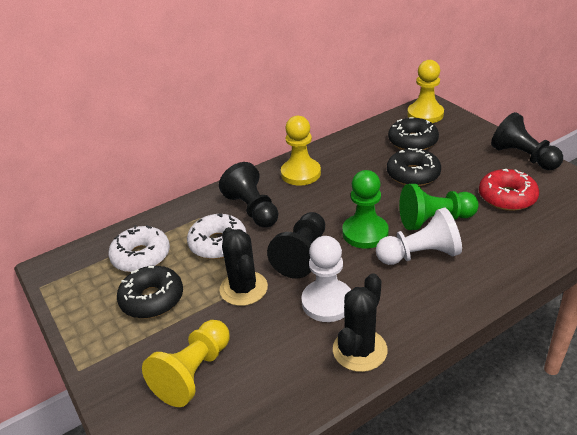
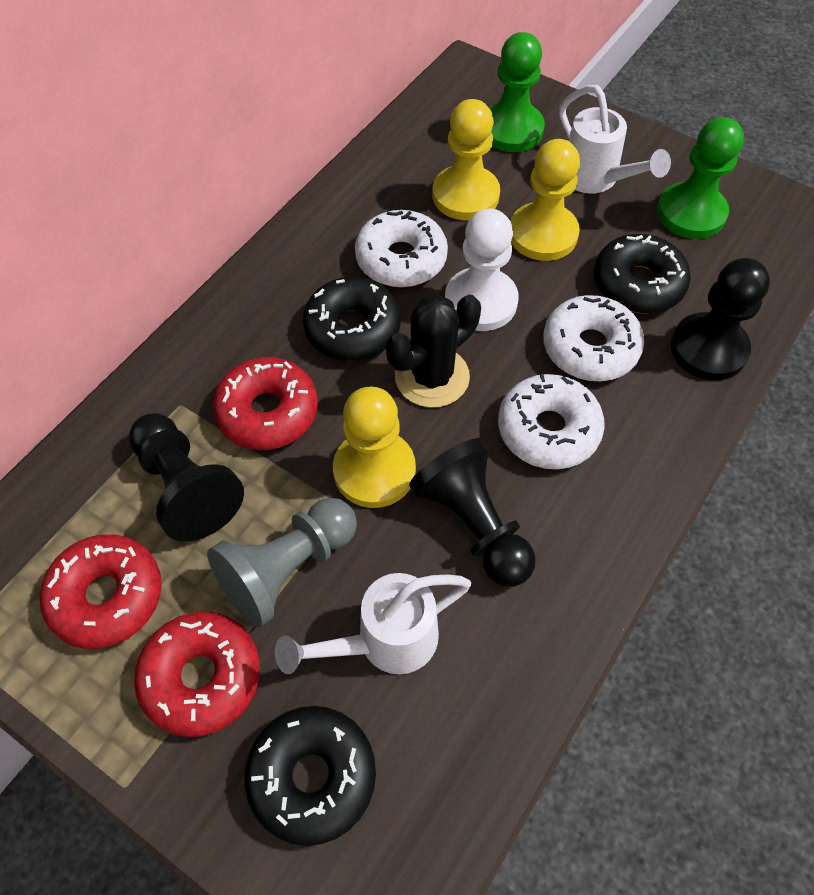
black cactus: [220,227,268,306] [333,273,388,372] = 2 -> [386,294,481,408] = 1
grey pawn: none = 0 -> [207,498,357,628] = 1
red donut: [479,169,539,211] = 1 -> [40,534,162,649] [134,611,260,737] [213,357,318,450] = 3
white donut: [108,225,170,272] [187,214,246,259] = 2 -> [355,210,448,287] [498,374,605,469] [543,295,644,381] = 3
white pawn: [301,236,351,322] [376,208,462,265] = 2 -> [445,208,519,331] = 1
white watering can: none = 0 -> [275,573,471,674] [559,85,671,194] = 2

